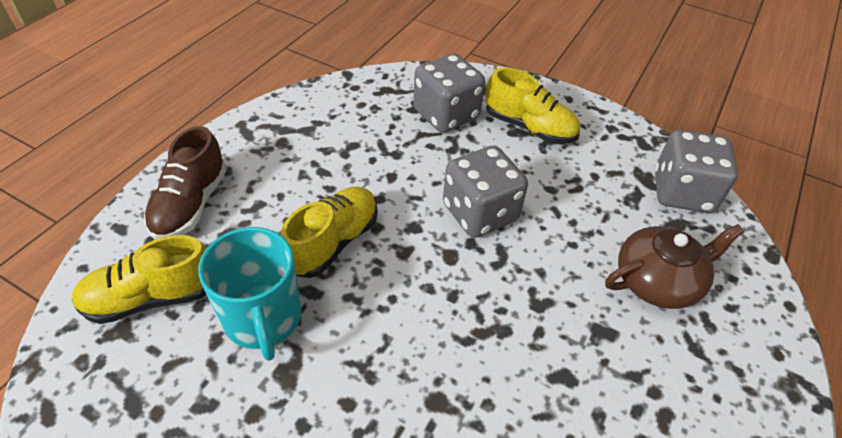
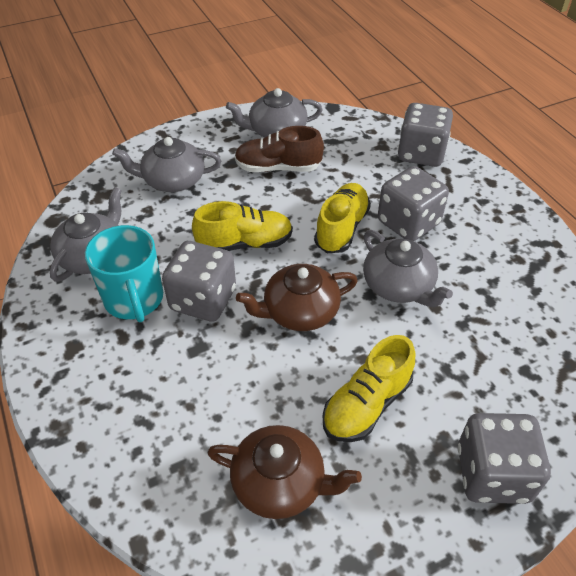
brown teapot: [605,224,744,309] = 1 -> [207,425,362,519] [236,264,358,331] = 2
grey dice: [413,53,485,133] [443,145,528,238] [655,130,738,213] = 3 -> [162,241,236,322] [378,166,449,241] [398,103,453,167] [458,413,551,504] = 4
grey teapot: none = 0 -> [50,187,122,282] [112,137,221,192] [226,88,323,138] [363,230,453,307] = 4

